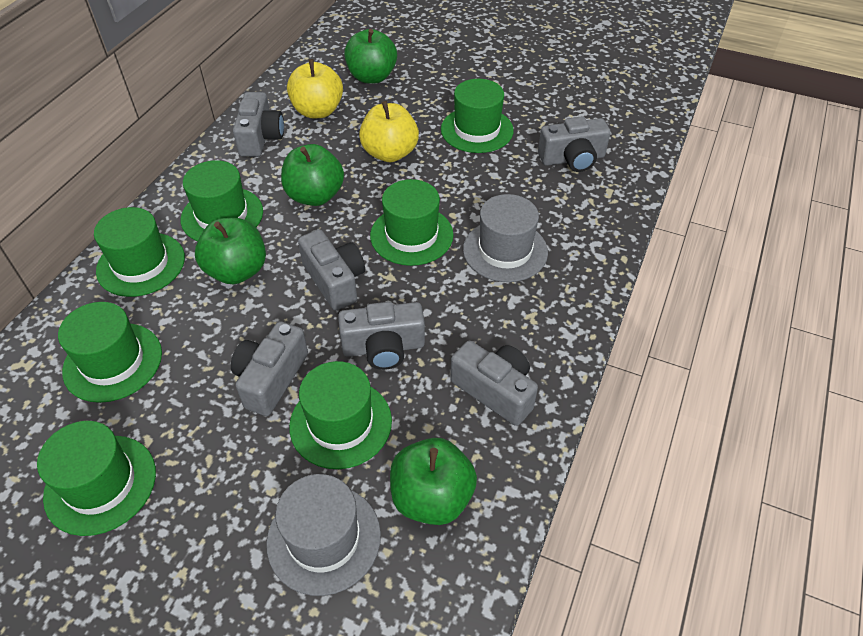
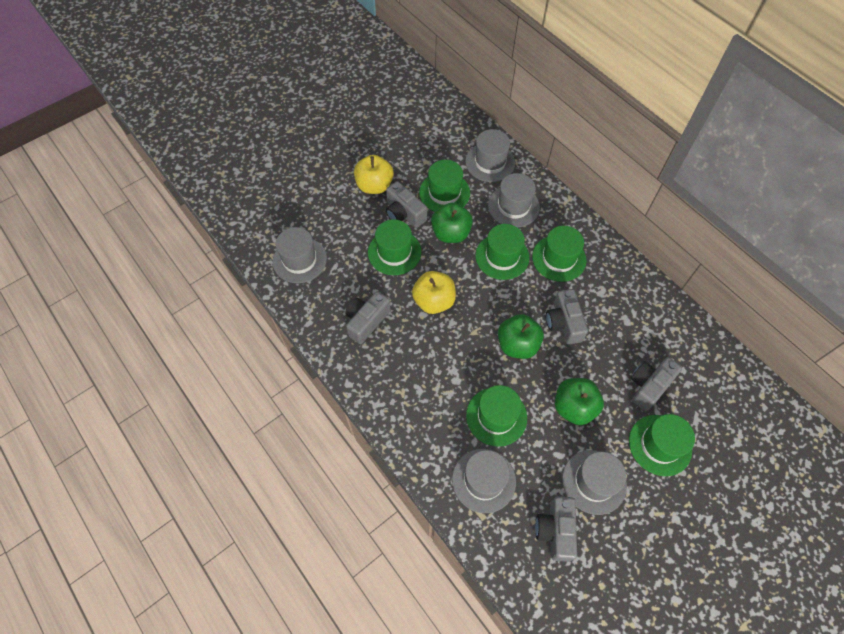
green apple: [195,218,266,284] [281,144,344,206] [344,29,397,84] [390,438,477,525] = 4 -> [431,203,473,243] [498,314,544,359] [555,378,604,425] = 3
green hat: [37,421,156,536] [58,302,162,403] [94,207,185,297] [181,160,263,241] [289,361,392,469] [370,179,454,266] [441,79,514,153] = 7 -> [368,219,421,275] [419,160,470,212] [466,385,527,447] [475,224,529,280] [532,226,587,282] [629,414,695,476] = 6
grey camera: [231,321,308,416] [233,92,284,157] [298,229,365,311] [338,302,425,370] [450,341,538,426] [538,116,611,172] = 6 -> [345,291,391,344] [386,181,427,228] [535,496,577,562] [546,289,588,344] [630,357,682,411] = 5
grey hat: [266,474,381,596] [463,194,548,282] = 2 -> [273,227,327,283] [452,449,516,513] [465,129,515,182] [488,173,540,227] [562,450,627,515] = 5

